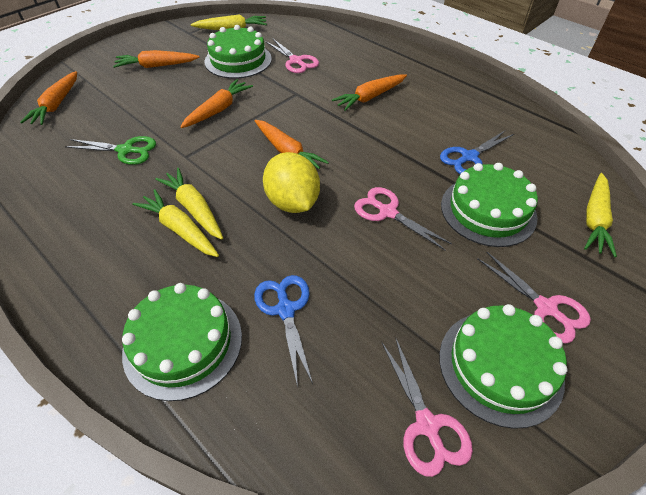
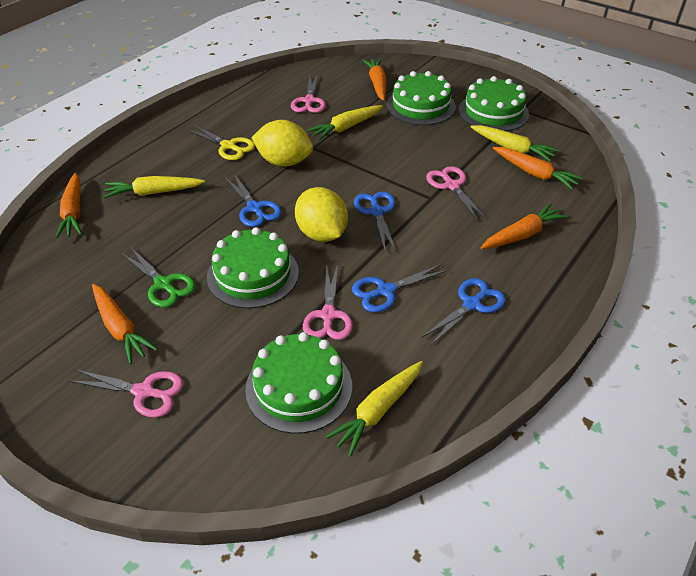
blue scissors: [254,275,313,388] [440,130,514,174] = 2 -> [224,173,282,227] [352,264,448,312] [354,191,396,252] [421,278,506,346] = 4
yellow lemon: [263,152,320,213] = 1 -> [251,120,313,167] [295,187,348,242] = 2
yellow scissors: none = 0 -> [186,124,255,160] = 1

